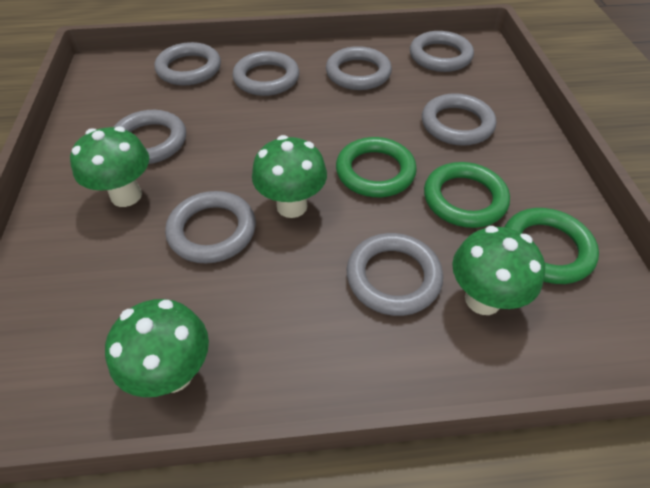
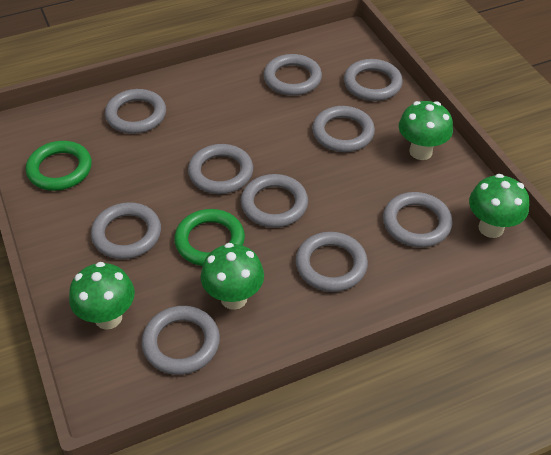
green ring: [336,137,417,197] [424,162,510,228] [504,208,599,284] = 3 -> [26,141,92,191] [174,209,245,266] = 2
grey ring: [114,110,186,164] [155,42,221,85] [165,191,256,263] [232,51,299,96] [326,46,392,90] [347,233,443,316] [410,31,474,72] [422,93,496,146] = 8 -> [91,202,161,259] [105,89,166,134] [142,306,220,375] [188,144,253,194] [241,174,308,228] [264,54,322,96] [296,232,368,292] [312,106,375,152] [344,59,403,101] [383,192,452,248] = 10

